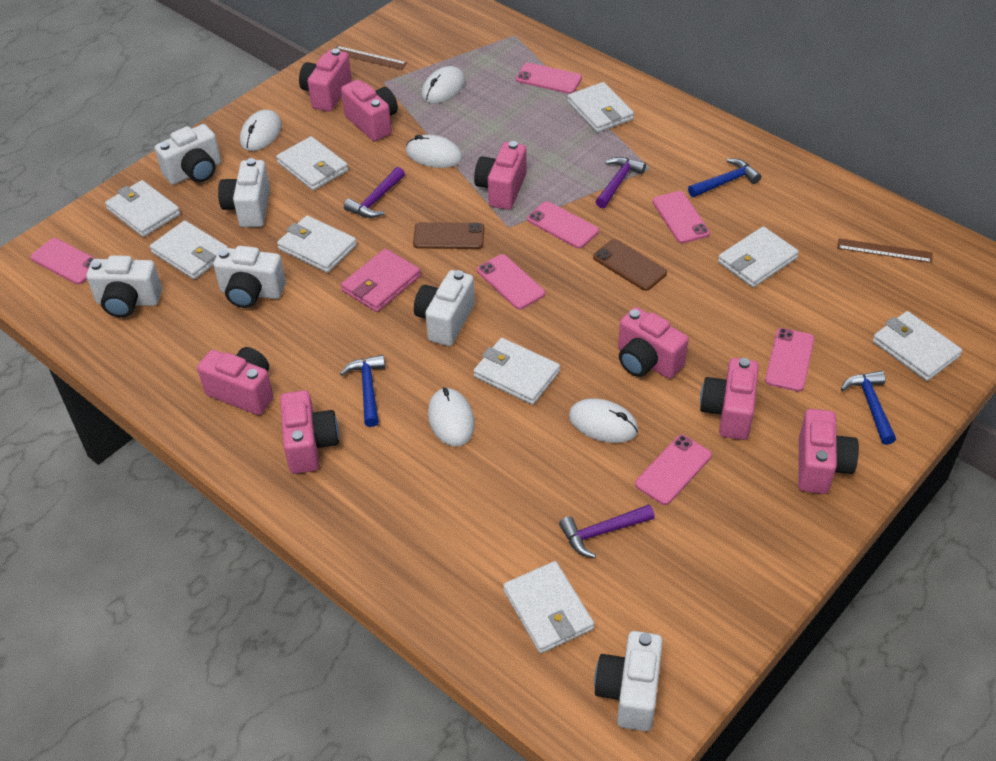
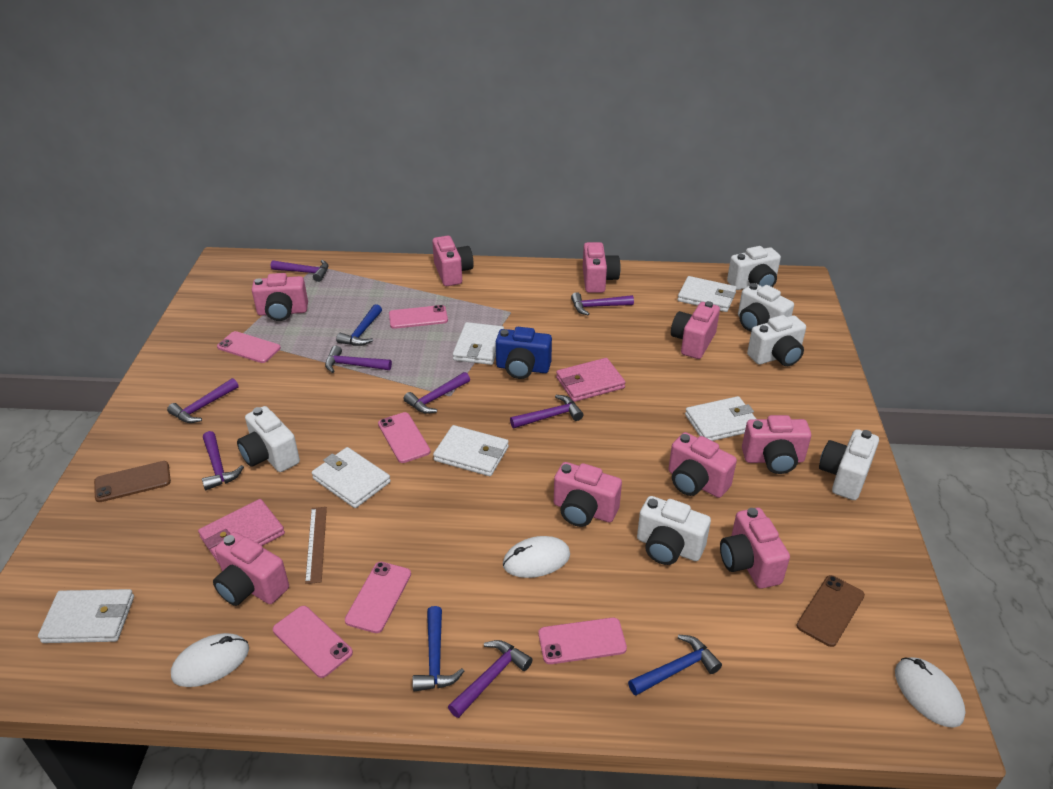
blue camera: none = 0 -> [496,327,552,379] = 1
brown ruler: [336,46,407,70] [837,238,933,263] = 2 -> [305,507,327,584] = 1
pink camera: [197,347,274,415] [280,390,339,474] [299,48,352,112] [341,80,398,141] [474,141,526,210] [618,307,689,379] [700,358,759,440] [798,409,859,494] = 8 -> [213,532,289,606] [252,273,308,321] [432,236,474,286] [554,462,622,527] [583,242,621,293] [668,432,737,498] [671,301,720,359] [720,508,790,589] [742,415,811,474] = 9
pink phone: [30,238,96,284] [477,254,545,310] [516,63,582,94] [527,201,599,249] [635,435,712,505] [653,191,710,243] [765,328,814,392] = 7 -> [217,331,281,363] [273,606,353,678] [345,562,411,633] [378,412,430,463] [389,305,448,329] [538,617,627,664] = 6
pink wallet: [341,248,421,312] = 1 -> [198,499,285,565] [556,358,626,402] = 2
purple hammer: [344,167,405,218] [559,504,655,558] [595,157,646,209] = 3 -> [167,378,239,423] [202,431,244,490] [271,260,328,282] [325,346,392,373] [403,372,470,414] [448,640,533,718] [510,395,583,428] [571,292,634,315] = 8
white mouse: [240,110,282,151] [406,135,463,168] [422,66,465,104] [428,388,475,446] [569,398,638,443] = 5 -> [171,633,249,687] [503,536,570,578] [895,657,966,728] = 3
white wallet: [105,180,180,237] [150,220,228,279] [276,136,348,191] [277,215,357,273] [473,338,560,405] [503,561,594,653] [567,82,634,133] [718,226,799,287] [872,311,962,381] = 9 -> [38,589,134,643] [312,447,391,508] [433,425,509,476] [453,322,504,365] [677,276,737,312] [685,396,756,441] = 6

